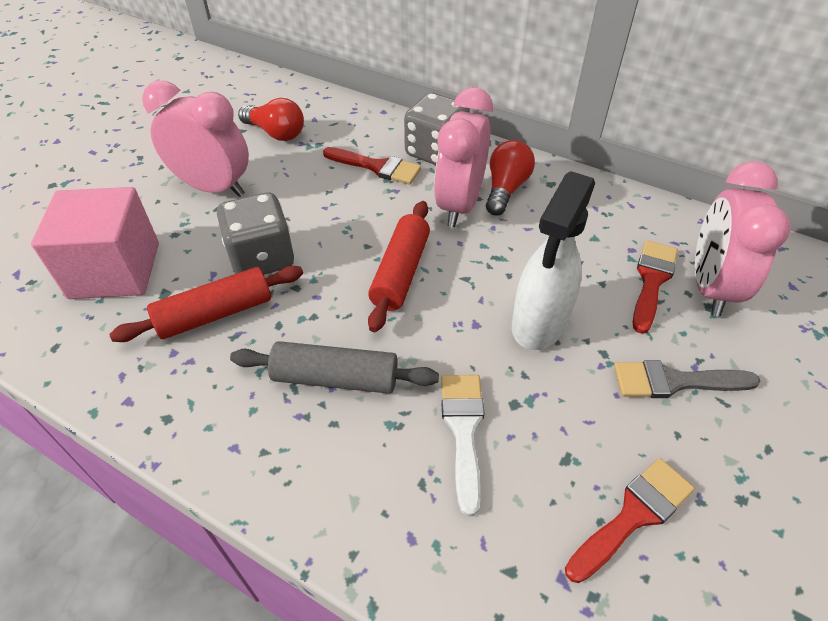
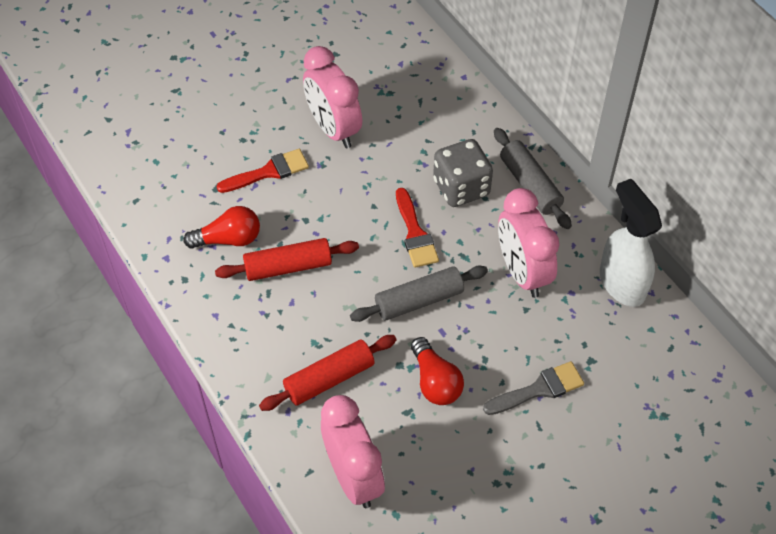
grey dice: [217,193,294,274] [404,93,470,165] = 2 -> [433,139,493,207] = 1
grey rolling pin: [230,341,439,394] = 1 -> [350,266,488,322] [494,128,572,229] = 2
pink cube: [31,187,159,299] = 1 -> none = 0
red brush: [323,147,421,184] [565,458,695,583] [633,240,678,334] = 3 -> [216,149,309,193] [396,188,439,268] = 2
white brush: [441,375,485,516] = 1 -> none = 0

